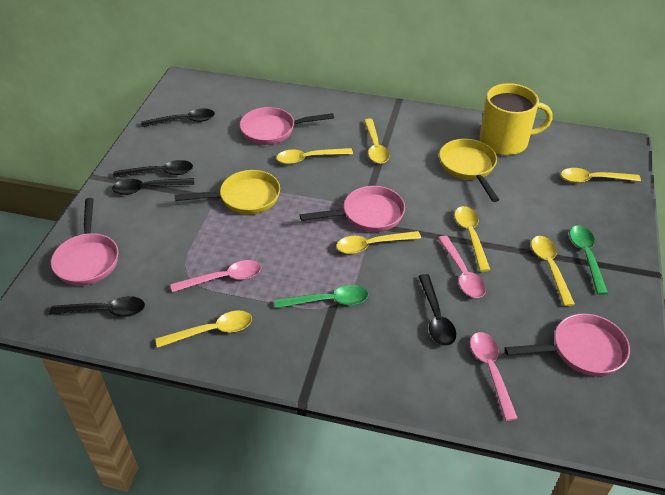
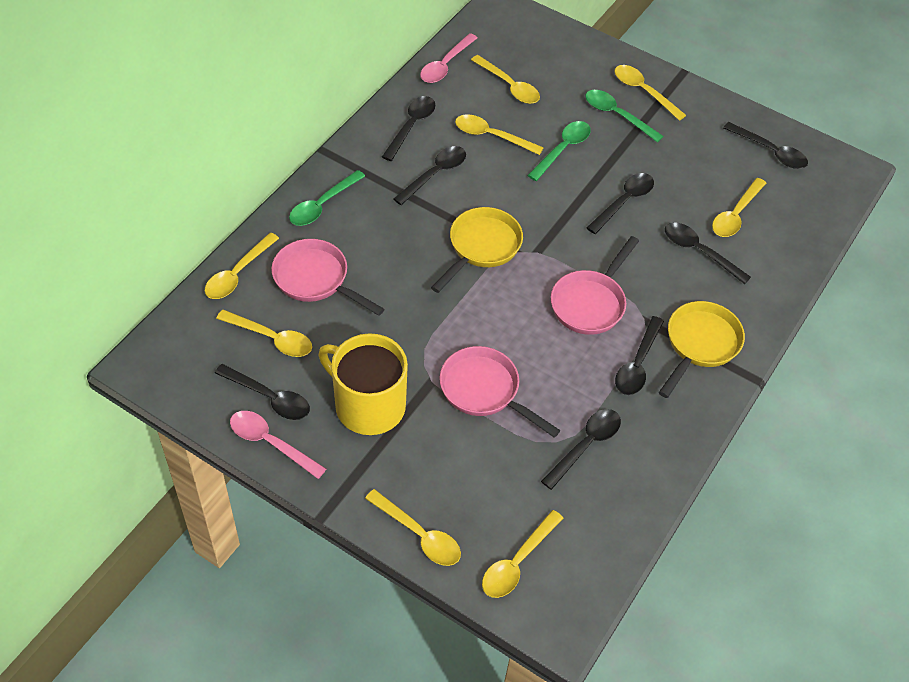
black spoon: [49,296,145,317] [112,178,194,195] [113,160,193,178] [141,108,215,127] [418,274,456,346] = 5 -> [215,364,310,420] [382,96,435,161] [393,146,466,205] [541,409,621,490] [587,173,654,234] [615,316,664,395] [665,222,751,284] [723,122,808,169] = 8
green spoon: [275,285,368,308] [569,225,608,295] = 2 -> [289,170,365,226] [527,121,591,181] [585,90,664,143] = 3
pink pan: [51,198,118,286] [240,107,334,145] [300,186,405,232] [505,314,630,376] = 4 -> [271,239,385,316] [440,346,561,438] [551,236,639,335] = 3
pink spoon: [171,260,261,292] [438,235,486,298] [470,332,518,421] = 3 -> [230,411,326,479] [420,33,478,83] = 2
yellow spoon: [156,311,252,348] [276,148,353,164] [336,231,421,254] [364,118,390,164] [454,206,490,272] [531,236,575,306] [561,168,641,183] = 7 -> [205,232,279,299] [216,310,312,357] [365,489,461,566] [455,114,544,155] [471,55,540,104] [482,510,564,598] [614,65,686,121] [712,178,766,237] = 8

